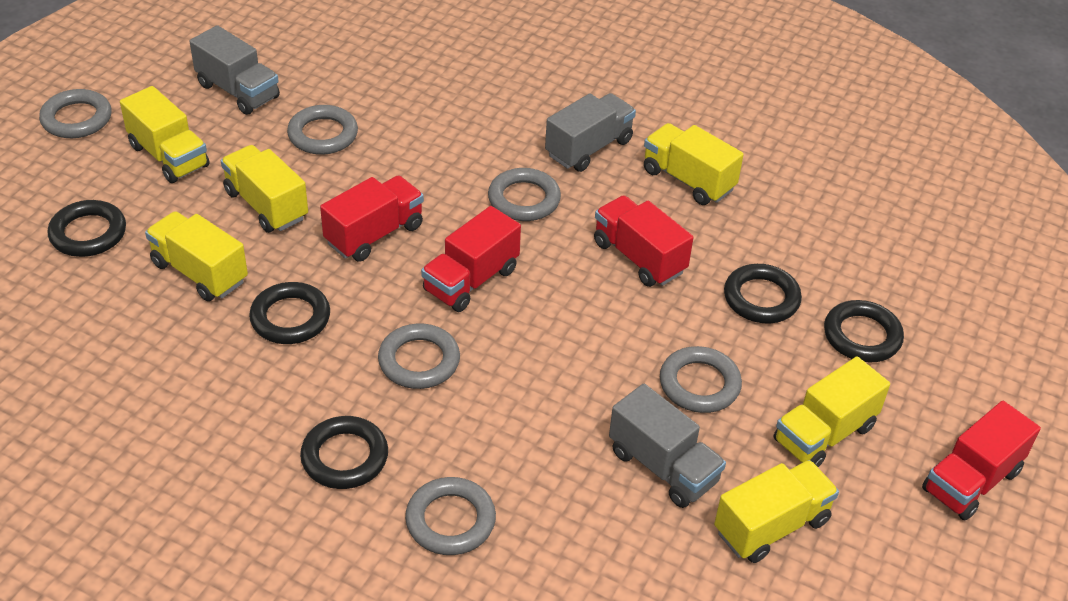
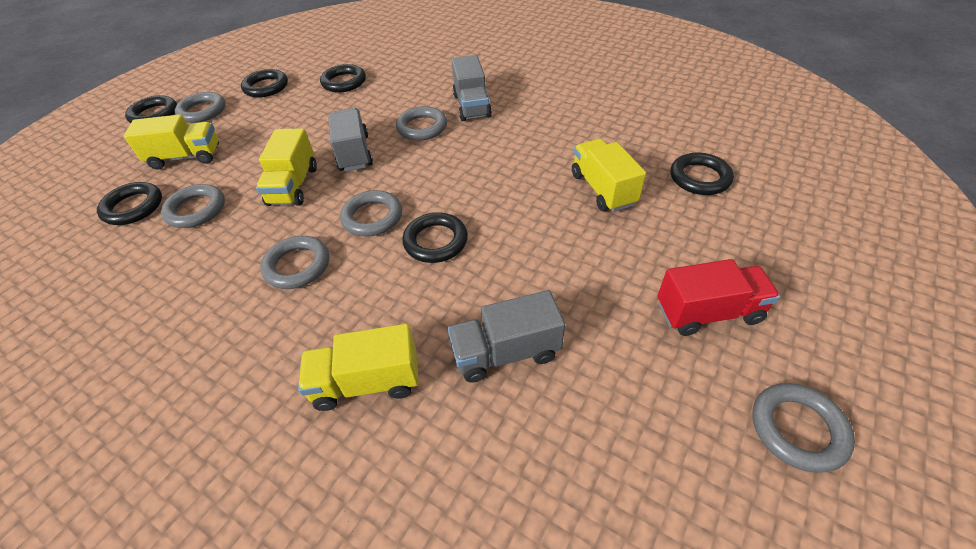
black ring: [48,200,126,257] [249,282,330,344] [300,416,388,489] [724,264,802,324] [824,300,904,362] = 5 -> [97,182,162,225] [125,95,177,123] [241,69,288,98] [320,64,366,93] [402,213,468,263] [671,153,734,195] = 6
red truck: [320,175,424,262] [421,206,521,312] [594,195,694,287] [922,401,1041,521] = 4 -> [657,259,780,336] = 1
yellow truck: [120,86,210,183] [145,211,248,301] [221,145,308,233] [644,123,744,205] [714,460,839,563] [774,356,890,467] = 6 -> [124,114,219,169] [256,128,317,206] [298,324,419,411] [572,139,646,212] = 4

